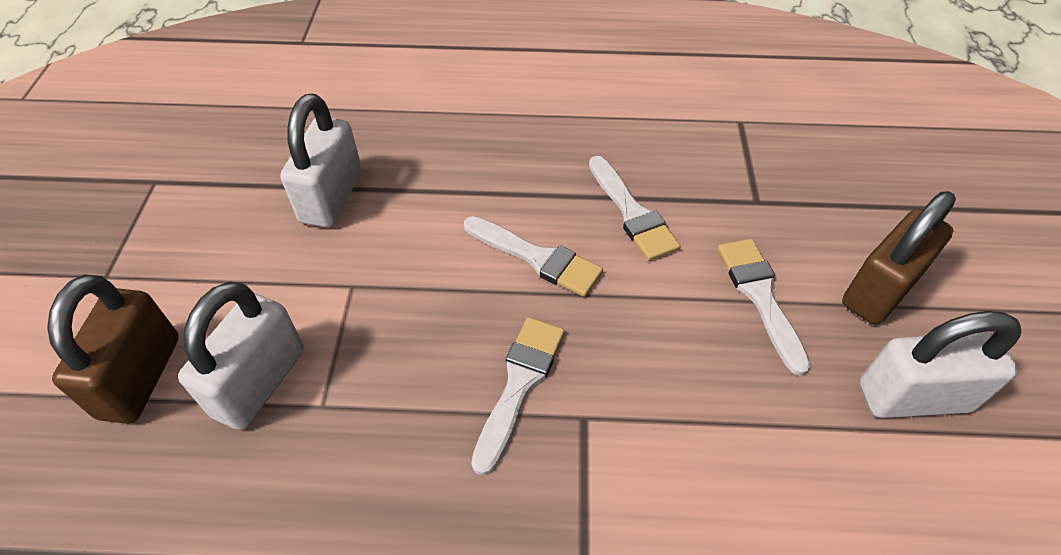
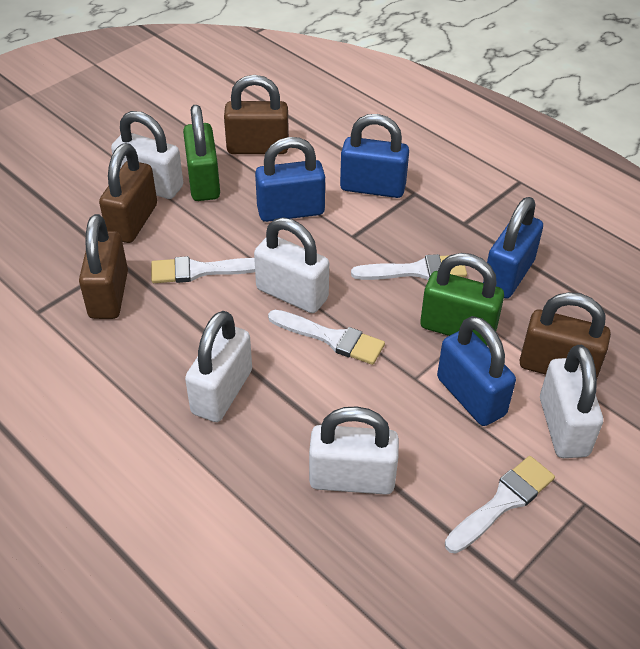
blue padlock: none = 0 -> [255,137,325,222] [340,114,409,198] [437,316,516,426] [483,197,543,299] = 4
brown padlock: [47,275,179,424] [842,191,956,325] = 2 -> [79,214,128,319] [99,143,157,243] [224,75,289,154] [520,292,611,378] = 4
green padlock: none = 0 -> [183,105,220,201] [420,253,504,346] = 2
white padlock: [178,281,304,430] [280,94,362,228] [860,311,1021,418] = 3 -> [111,111,183,199] [185,311,252,422] [254,218,329,313] [309,406,399,495] [540,345,603,458] = 5

